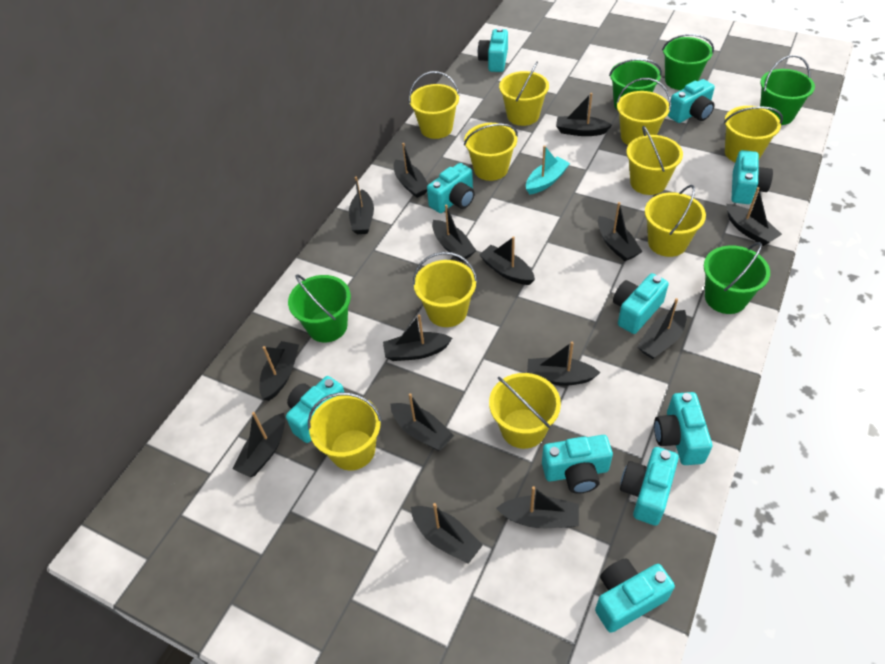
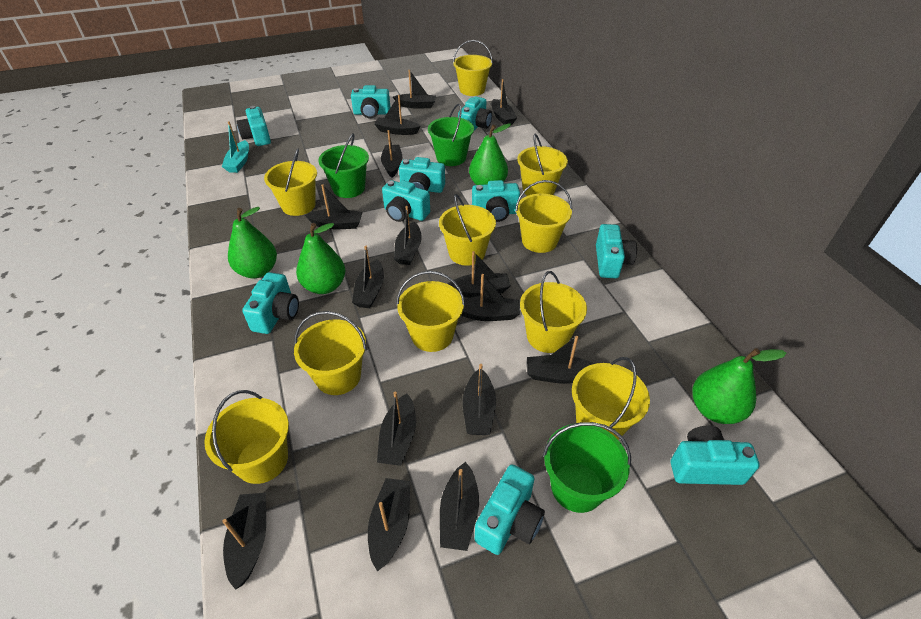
green bucket: [288,274,351,343] [609,58,662,111] [662,34,714,90] [704,242,770,314] [760,55,815,125] = 5 -> [319,133,369,198] [428,104,474,166] [543,422,631,513] = 3
green pear: none = 0 -> [228,207,277,278] [296,223,345,294] [469,123,511,185] [692,348,786,424] = 4

